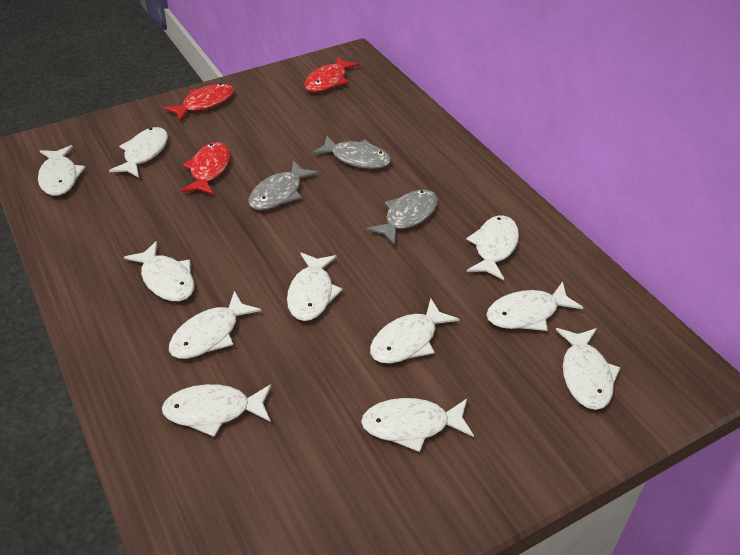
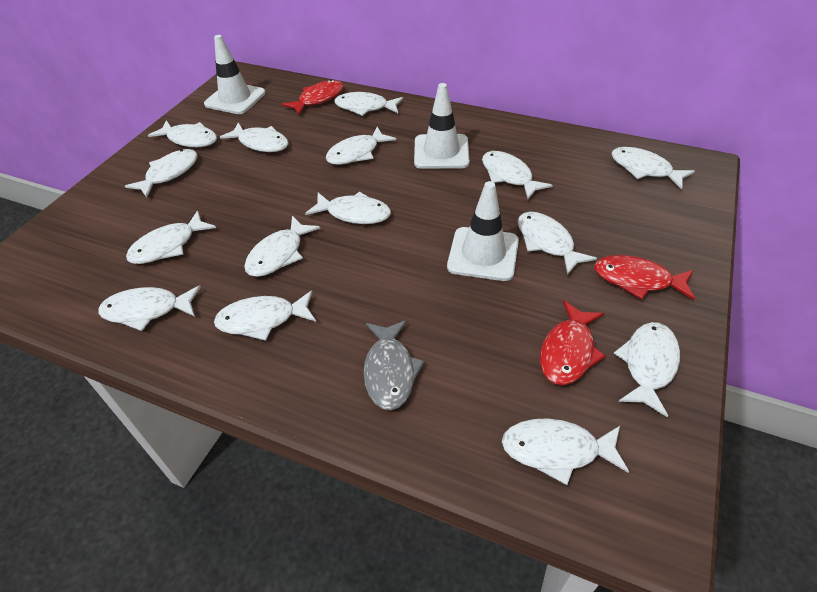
grey fish: [248,161,319,210] [312,135,391,169] [366,190,438,245] = 3 -> [364,320,424,410] = 1
white fish: [38,145,85,196] [109,127,168,178] [124,241,194,301] [162,384,271,437] [169,291,261,359] [287,253,343,321] [361,398,474,452] [370,298,459,364] [466,215,519,280] [486,282,583,331] [556,328,621,410] = 11 -> [98,285,201,331] [125,149,197,198] [126,210,216,264] [148,120,217,147] [214,290,316,341] [220,123,289,152] [244,216,320,277] [305,192,391,224] [326,127,396,165] [334,92,403,116] [482,151,553,199] [502,418,629,485] [518,212,597,275] [611,147,695,189] [614,322,680,418] = 15
white traffic cone: none = 0 -> [204,35,266,114] [414,83,470,169] [447,181,519,281] = 3

